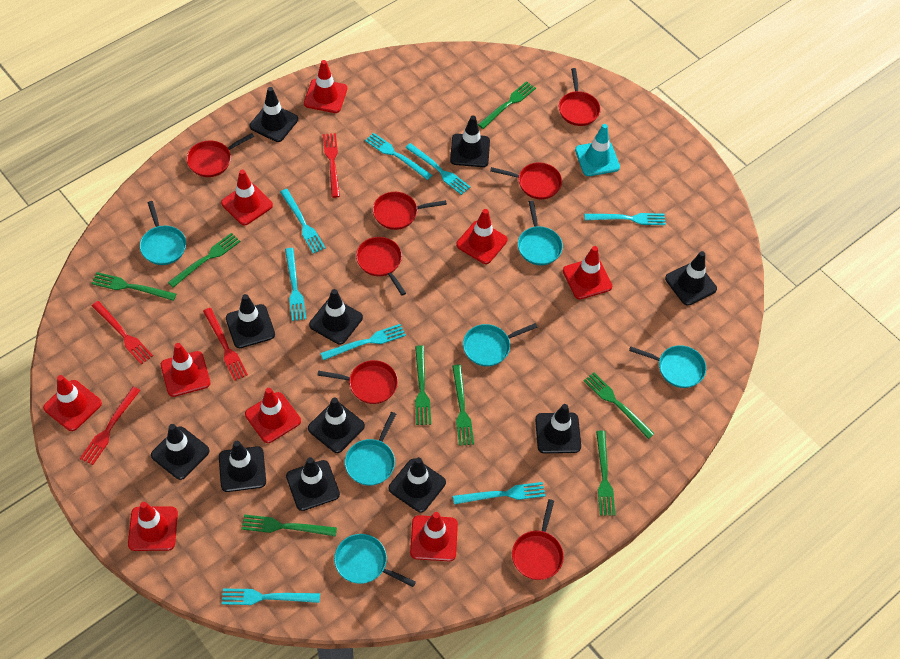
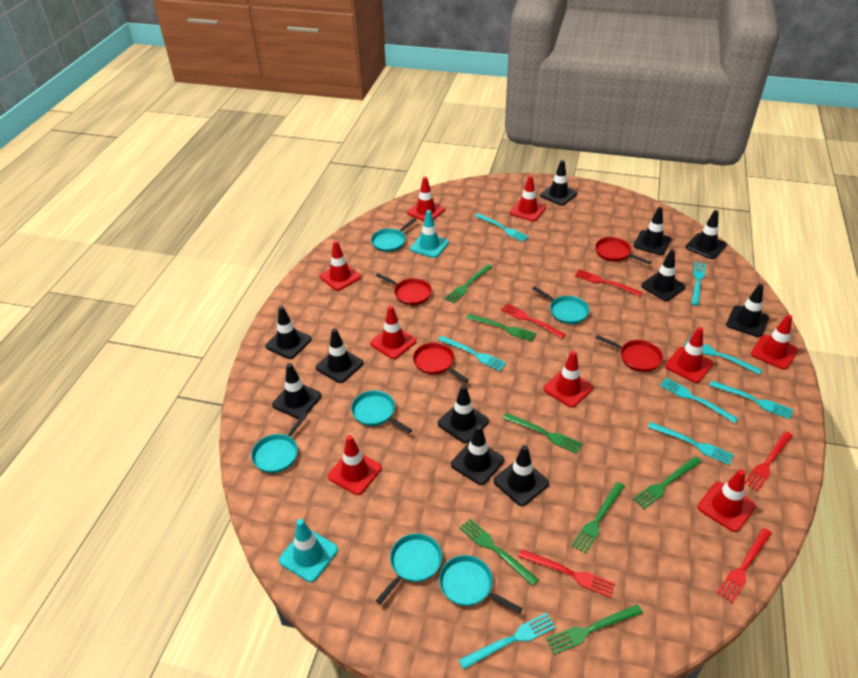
green fork: [91,272,176,301] [168,233,241,288] [241,515,337,536] [415,345,431,425] [452,365,474,446] [478,81,536,129] [584,372,654,439] [596,431,615,516] = 8 -> [444,264,492,303] [459,519,539,586] [466,314,537,342] [503,413,583,454] [546,604,643,655] [572,482,625,554] [633,456,702,509] = 7
red fork: [80,387,140,465] [92,301,153,364] [203,308,248,381] [323,133,340,198] = 4 -> [501,303,566,338] [518,549,615,598] [575,269,643,296] [717,528,772,603] [745,431,793,491] = 5
red pan: [186,133,254,177] [317,360,398,404] [356,237,406,296] [373,192,447,230] [490,162,562,199] [512,499,564,580] [559,68,601,126] = 7 -> [376,273,432,305] [413,343,469,383] [595,237,651,264] [596,335,663,372] = 4
turquoise traffic cone: [575,124,620,176] = 1 -> [279,519,338,582] [410,210,449,258] = 2

